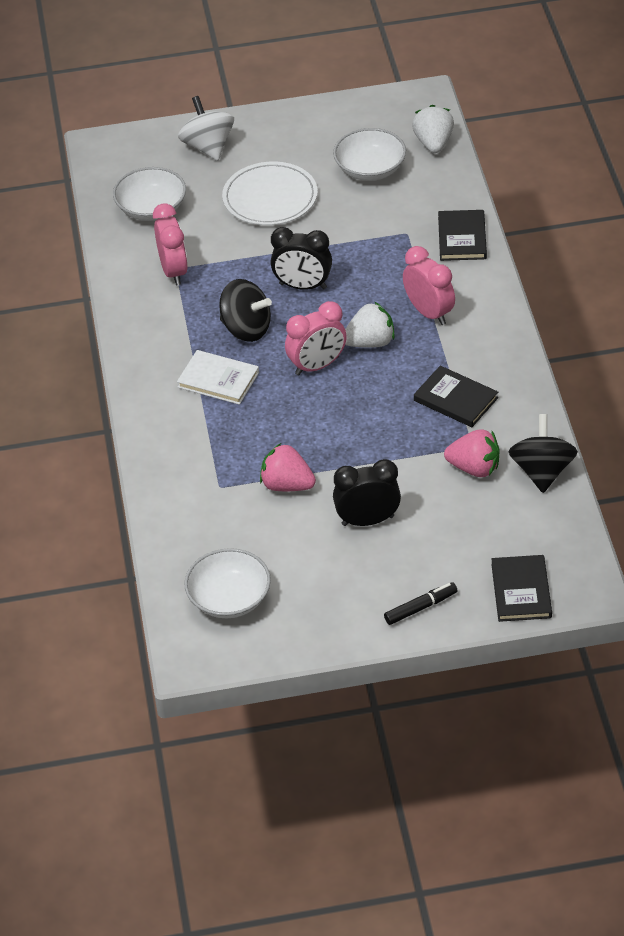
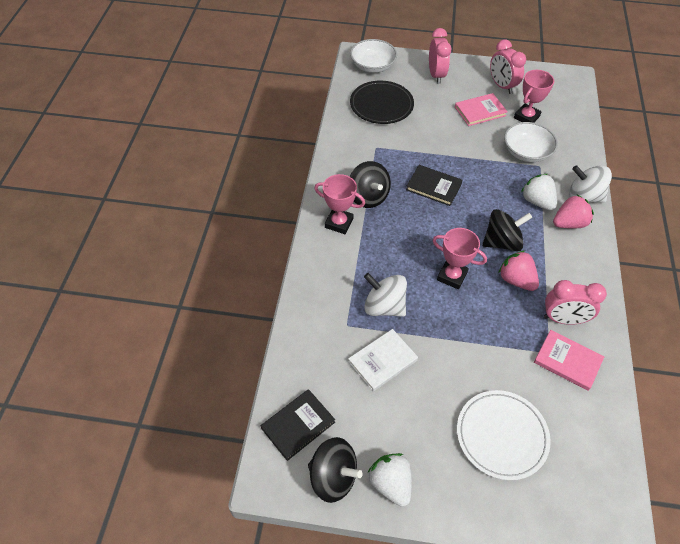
black book: [414,366,498,427] [438,210,487,261] [491,555,552,622] = 3 -> [261,389,335,461] [406,165,463,206] = 2
black clock: [271,227,332,290] [333,459,401,526] = 2 -> none = 0
black marker: [384,582,458,625] = 1 -> none = 0
black plate: none = 0 -> [350,81,414,124] = 1
black spinning top: [219,279,272,342] [509,414,578,493] = 2 -> [308,437,363,503] [350,161,391,208] [482,209,532,252] = 3
pink book: none = 0 -> [455,93,508,126] [534,330,604,391] = 2
pink trophy: none = 0 -> [314,174,365,234] [433,228,487,289] [514,70,554,123] = 3
white bowl: [113,167,186,221] [184,548,271,618] [333,128,406,181] = 3 -> [350,39,397,73] [504,122,558,162] = 2
white spinning top: [178,96,234,161] = 1 -> [364,273,407,317] [569,165,612,202] = 2

